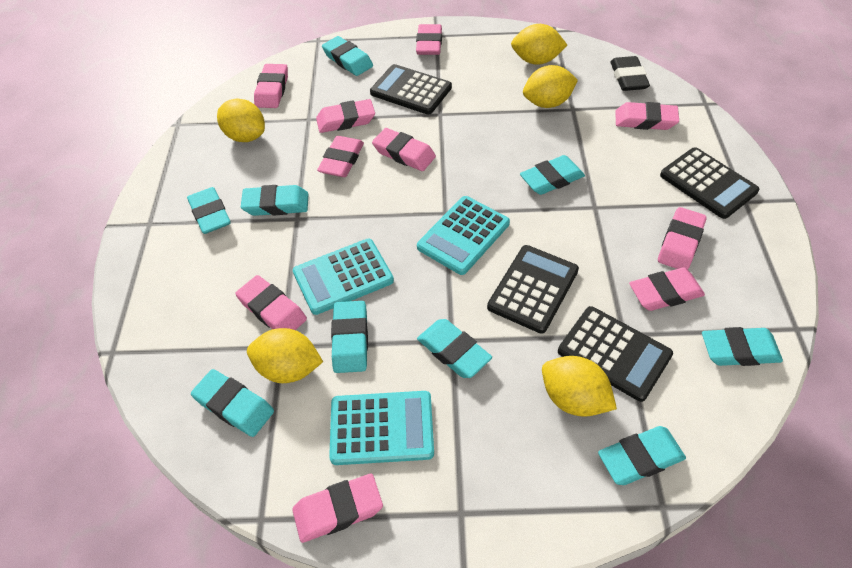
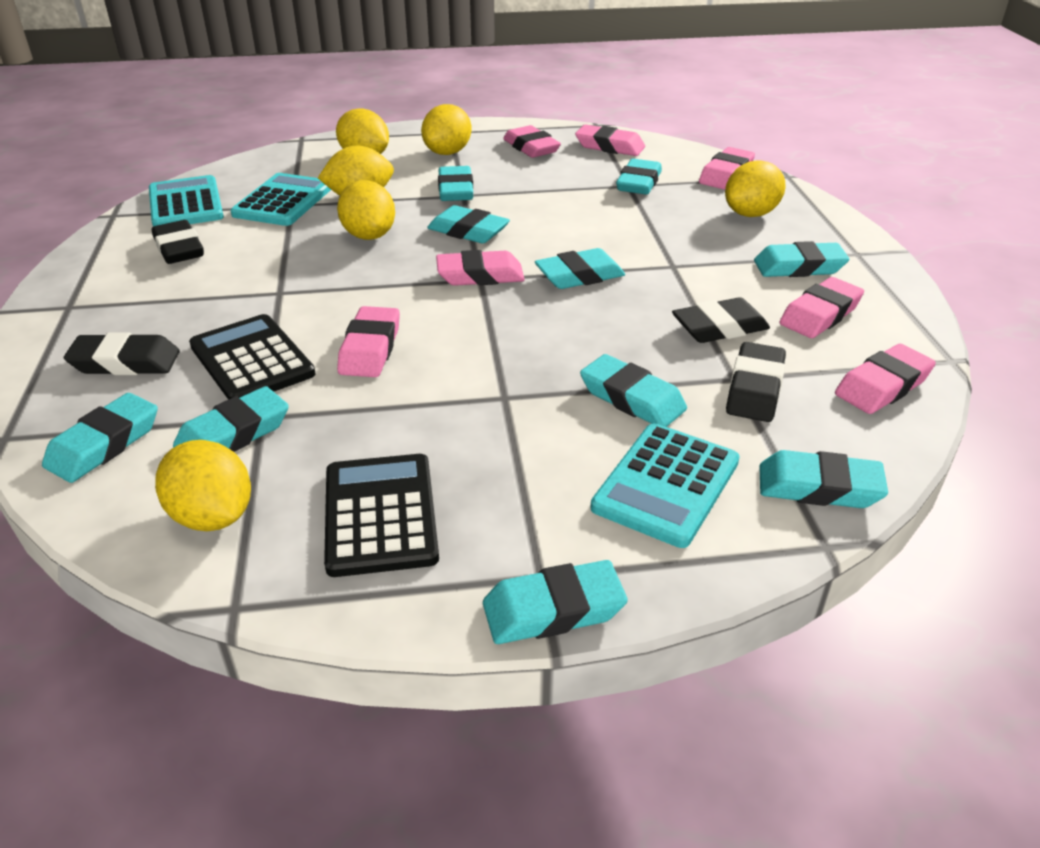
black calculator: [370,64,452,115] [487,245,579,334] [558,306,673,402] [660,147,759,219] = 4 -> [189,314,316,400] [324,454,439,577] = 2
black eraser: [610,56,650,91] = 1 -> [64,332,180,375] [152,220,204,264] [672,297,770,343] [726,342,786,422] = 4
pink eraser: [235,275,307,330] [254,64,288,108] [292,474,383,543] [316,99,375,133] [317,136,364,177] [372,128,436,171] [416,24,442,55] [616,102,679,130] [629,268,705,311] [658,207,707,270] = 10 -> [337,306,400,377] [436,250,525,286] [503,125,561,158] [575,124,645,156] [699,147,755,190] [779,277,864,338] [835,344,936,414] = 7
turquoise eraser: [187,187,231,234] [191,369,274,437] [241,185,308,216] [322,36,373,76] [331,301,368,373] [417,319,492,378] [520,155,585,195] [598,426,686,485] [702,327,783,366] = 9 -> [42,393,158,483] [173,386,289,452] [427,205,510,243] [438,166,473,201] [483,560,628,644] [535,248,625,289] [580,354,687,427] [616,159,662,195] [754,241,849,277] [759,450,888,508] = 10
yellow lemon: [217,99,265,142] [247,328,323,383] [511,24,567,65] [523,65,578,108] [542,356,617,417] = 5 -> [155,440,251,531] [318,146,394,195] [336,108,389,154] [337,180,395,240] [421,104,472,155] [725,160,786,217] = 6

